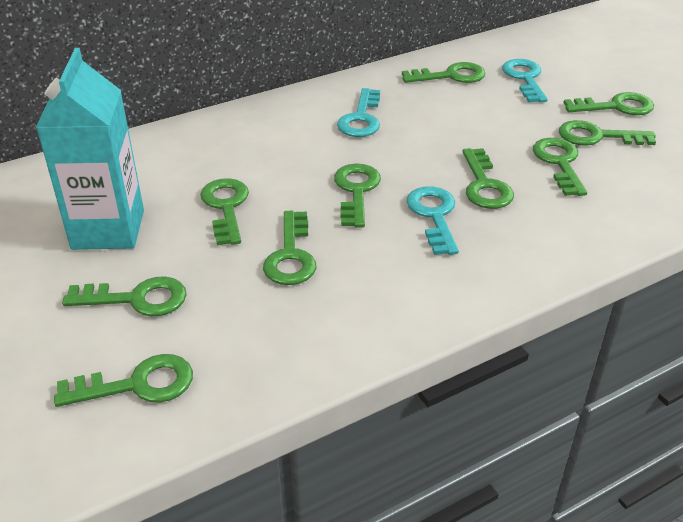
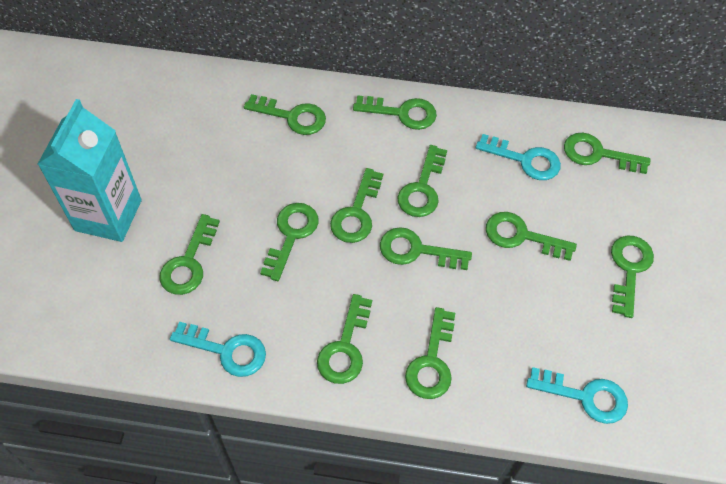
green key: [54,354,193,407] [62,276,187,316] [200,178,249,245] [263,211,316,285] [334,163,381,228] [402,62,486,83] [462,148,514,209] [533,138,587,196] [559,120,656,146] [563,92,654,115] = 10 -> [160,214,220,295] [244,94,326,135] [260,203,319,281] [317,294,372,384] [330,168,383,243] [353,95,437,130] [380,227,472,270] [397,145,447,217] [405,307,455,399] [486,212,577,261] [564,133,651,174] [611,236,654,318] = 12

